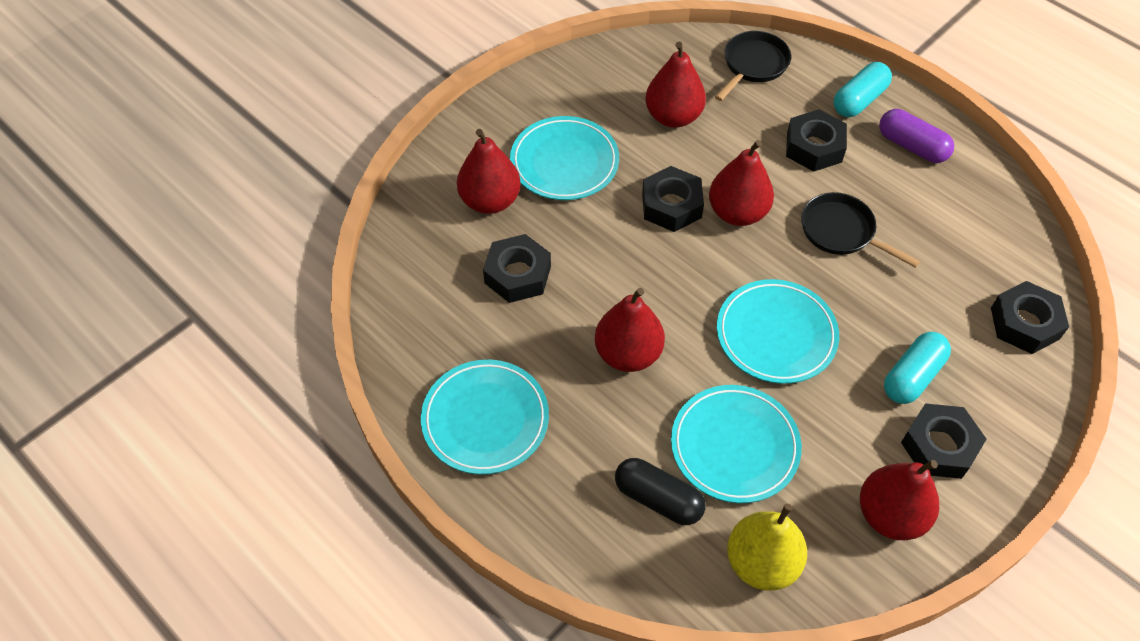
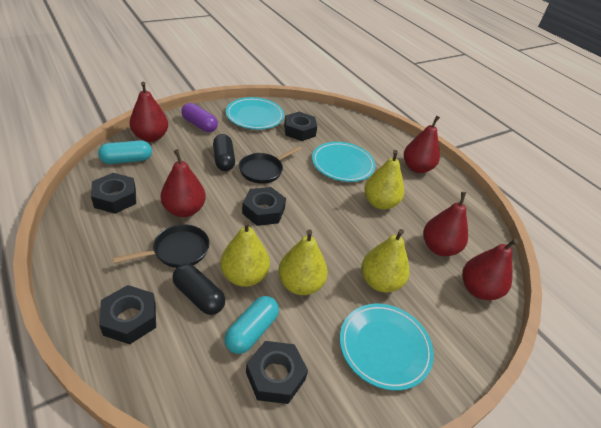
black capsule: [615,458,706,525] = 1 -> [172,264,225,315] [213,134,235,171] = 2
turquoise plate: [421,359,549,475] [510,116,619,200] [671,385,802,503] [717,279,839,384] = 4 -> [226,97,284,130] [312,142,376,182] [340,304,434,391] = 3
yellow pear: [727,504,807,590] = 1 -> [220,220,270,287] [278,229,328,295] [361,229,410,293] [364,150,404,210] = 4

